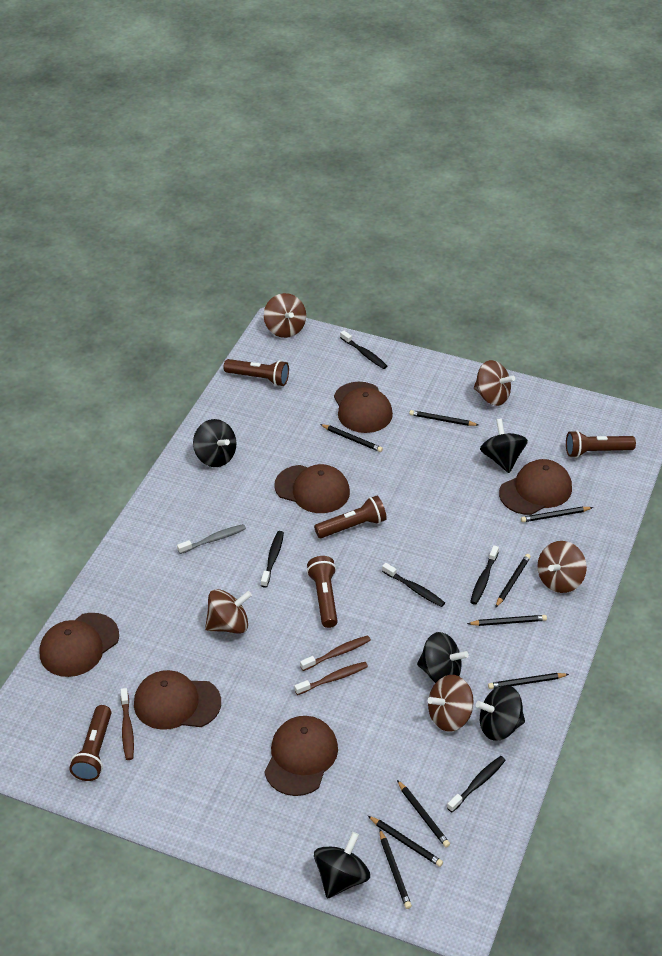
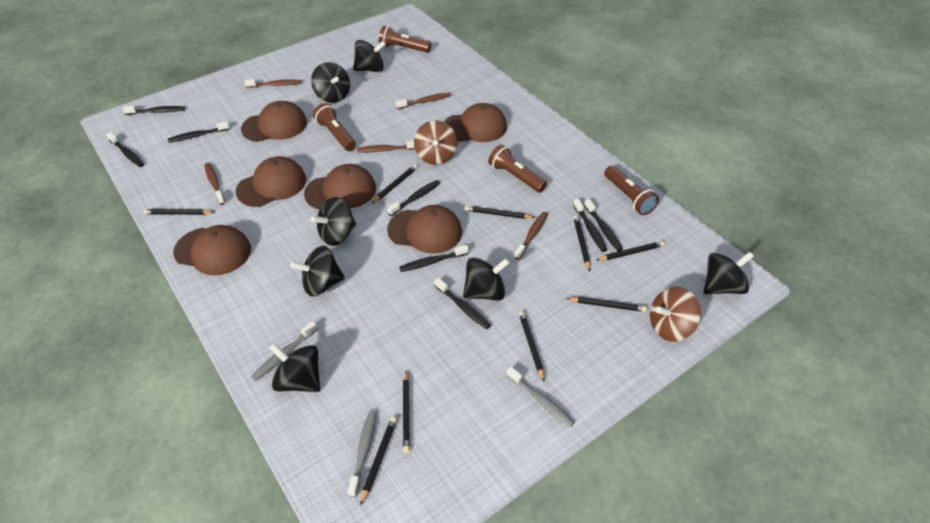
black spinning top: [193,419,236,467] [314,832,370,898] [417,632,469,683] [476,685,525,740] [480,418,528,473] = 5 -> [269,343,320,392] [290,246,345,297] [311,62,350,103] [311,197,356,246] [353,40,386,72] [463,257,510,301] [704,252,754,294] = 7
black toothbrush: [261,531,284,588] [340,331,387,369] [382,563,445,607] [447,756,506,812] [470,545,499,605] = 5 -> [107,132,144,167] [123,106,185,115] [168,121,230,143] [387,180,440,216] [399,245,469,272] [434,278,491,330] [573,199,607,252] [584,199,623,251] = 8
brown flashlight: [69,705,111,781] [224,359,289,386] [307,556,338,628] [314,496,387,538] [566,430,636,458] = 5 -> [313,103,356,151] [379,26,431,53] [488,145,547,193] [604,166,659,215] = 4
brown spinning top: [205,589,252,634] [264,293,306,338] [428,675,474,732] [474,360,515,406] [537,541,587,593] = 5 -> [414,120,458,165] [650,287,701,342] = 2
brown toothbrush: [121,688,134,760] [294,662,368,695] [300,635,371,671] = 3 -> [205,163,225,205] [244,79,302,88] [357,141,415,152] [396,92,451,109] [514,212,548,260] = 5
grey toothbrush: [177,524,246,554] = 1 -> [251,321,317,381] [347,411,376,497] [506,367,575,428] = 3

